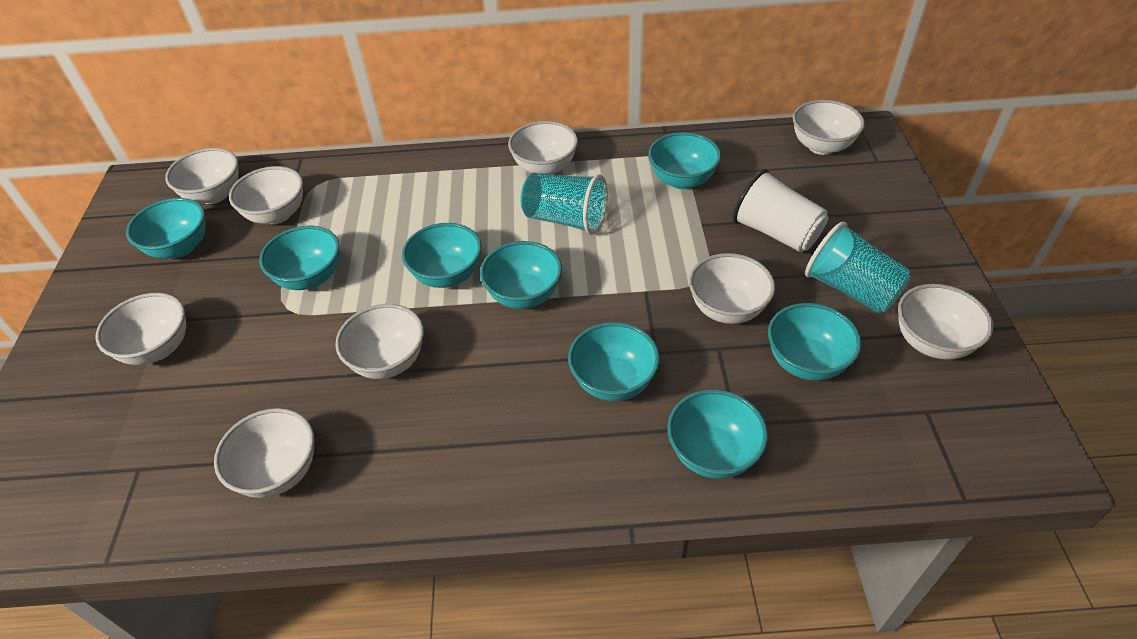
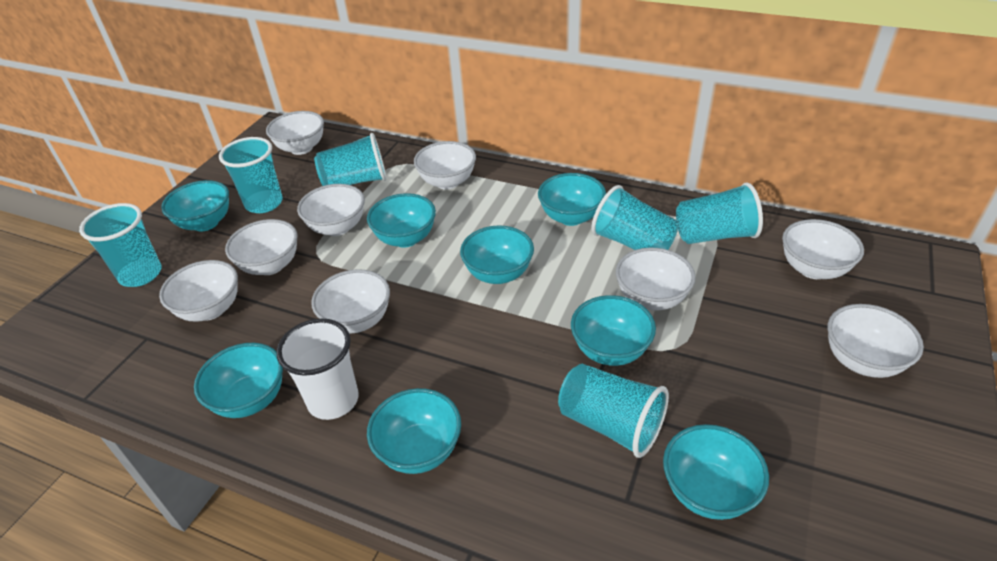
turquoise cup: [520,173,608,235] [805,222,911,313] = 2 -> [79,203,162,287] [219,137,283,213] [314,133,387,186] [558,364,669,458] [591,185,678,250] [676,183,763,244] = 6

